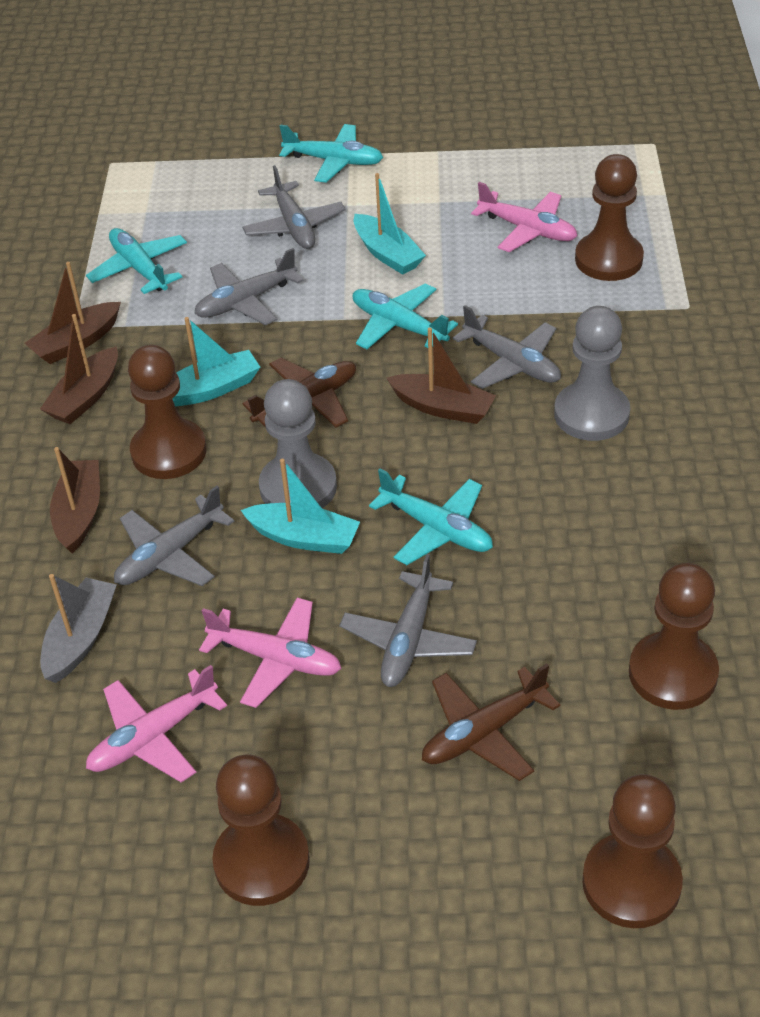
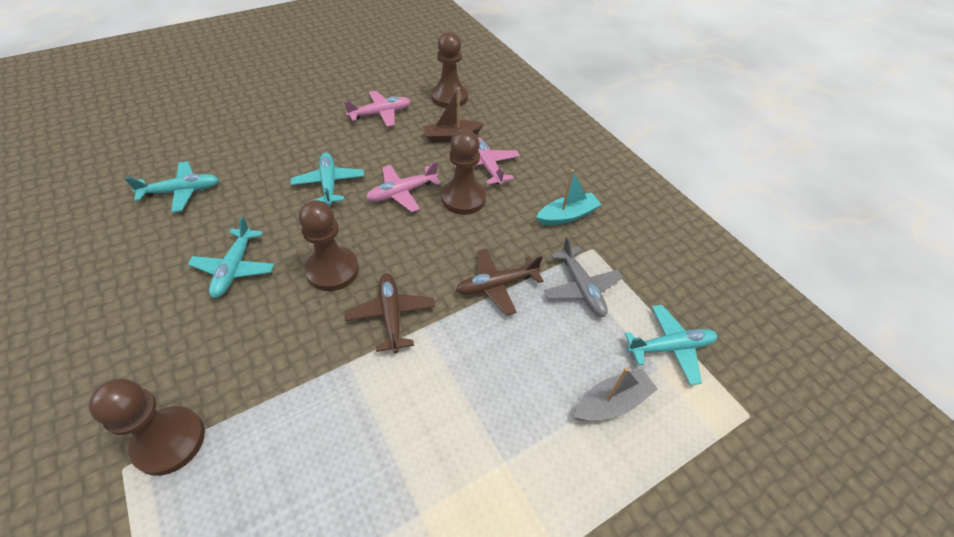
brown boat: [25,262,121,364] [40,314,118,424] [50,447,100,553] [387,328,496,424] = 4 -> [423,87,484,143] = 1
brown pawn: [128,345,207,479] [212,755,310,906] [575,154,644,281] [582,774,683,928] [629,563,719,710] = 5 -> [89,378,205,476] [299,200,359,291] [431,32,468,108] [441,129,486,215] = 4
grey pawn: [259,379,337,508] [554,306,630,441] = 2 -> none = 0
grey plane: [114,486,234,586] [194,248,304,325] [242,165,346,249] [339,554,477,687] [453,305,561,389] = 5 -> [544,237,623,317] = 1
turquoise boat: [172,317,260,406] [241,459,360,554] [354,173,426,275] = 3 -> [536,170,602,225] = 1

